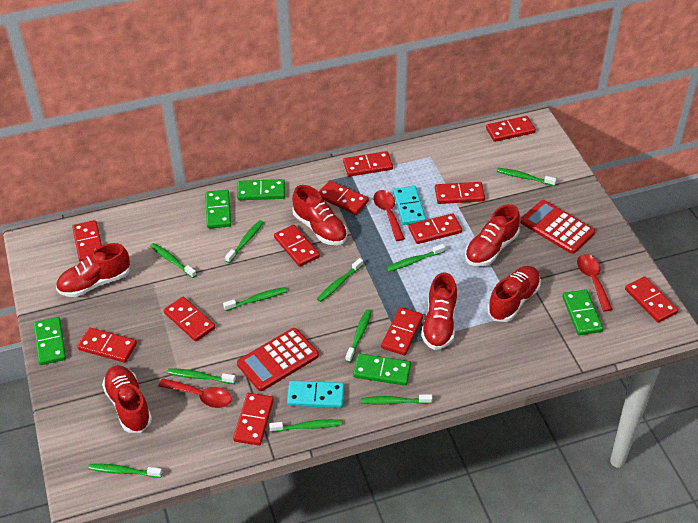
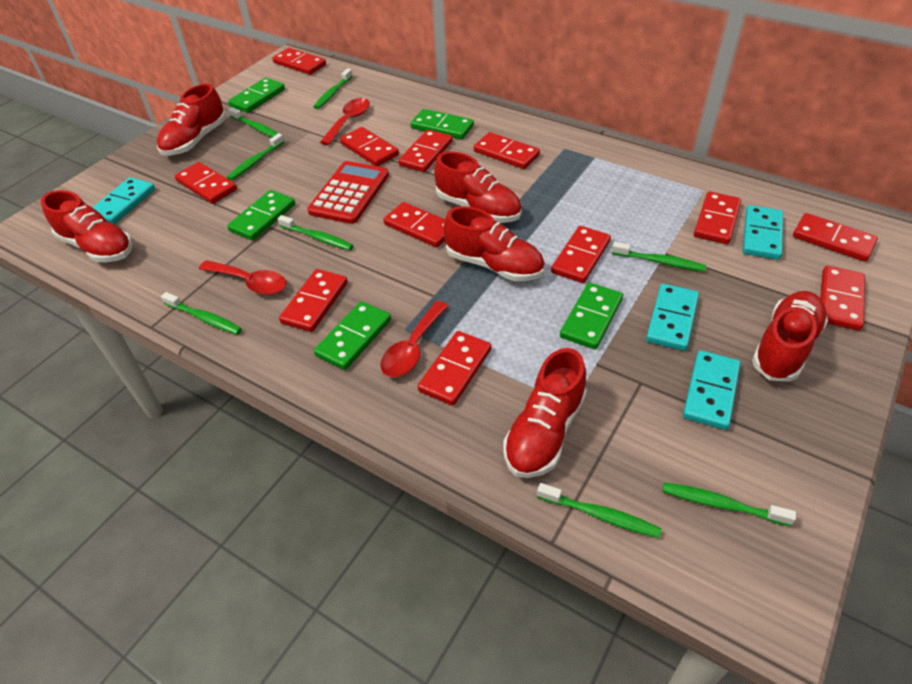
green toothbrush: [89,464,162,478] [150,243,196,278] [167,368,236,384] [223,287,287,311] [225,220,264,263] [269,419,342,432] [317,258,363,302] [345,309,372,362] [361,394,433,405] [386,244,445,272] [497,168,557,186] = 11 -> [161,292,242,335] [227,133,284,180] [228,107,278,137] [277,215,353,251] [314,68,353,109] [537,483,662,538] [612,242,706,272] [662,483,796,526] = 8
red calculator: [237,328,319,391] [520,200,595,254] = 2 -> [307,161,389,224] = 1
turquoise domino: [287,380,344,408] [393,186,426,225] = 2 -> [92,177,155,225] [646,284,699,351] [683,350,741,430] [743,205,783,260] = 4

